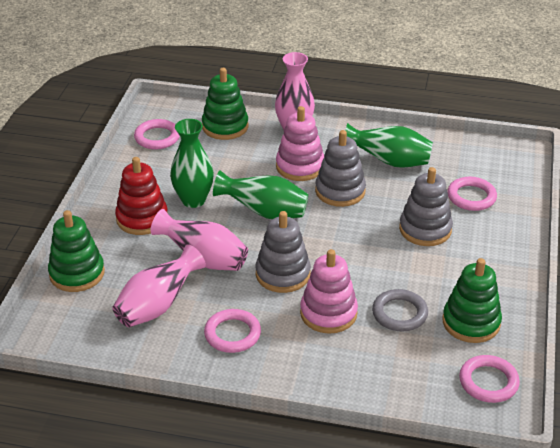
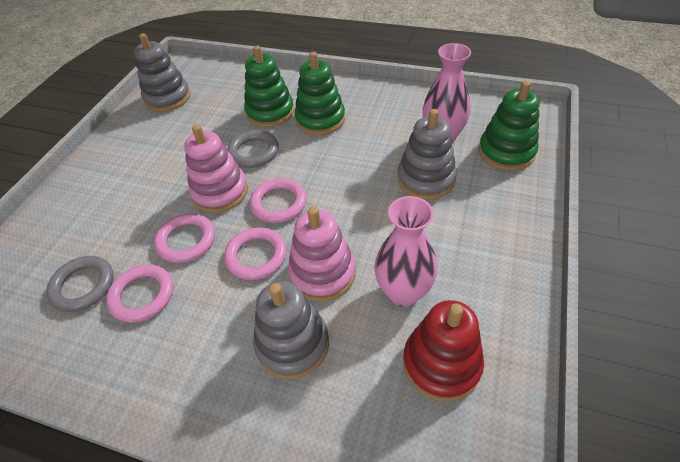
green vase: [170,119,214,208] [213,170,309,219] [345,123,433,168] = 3 -> none = 0
grey ring: [372,289,428,332] = 1 -> [46,256,114,312] [227,130,278,168] = 2
pink vase: [112,244,206,327] [151,209,248,271] [275,52,315,130] = 3 -> [374,196,437,307] [423,43,471,143] = 2

